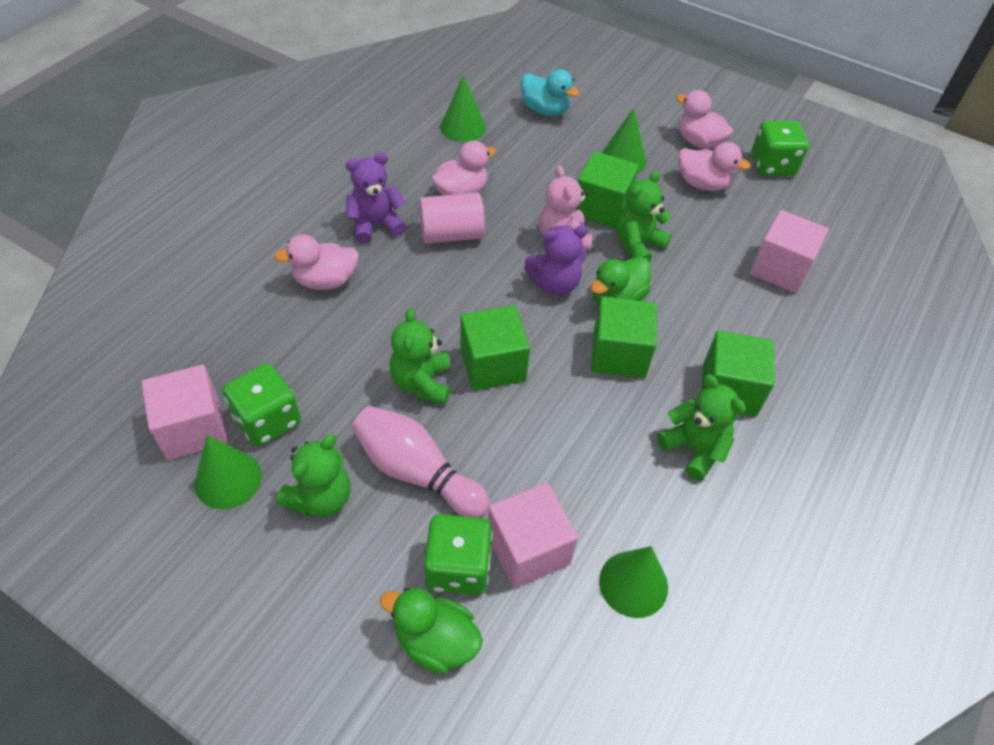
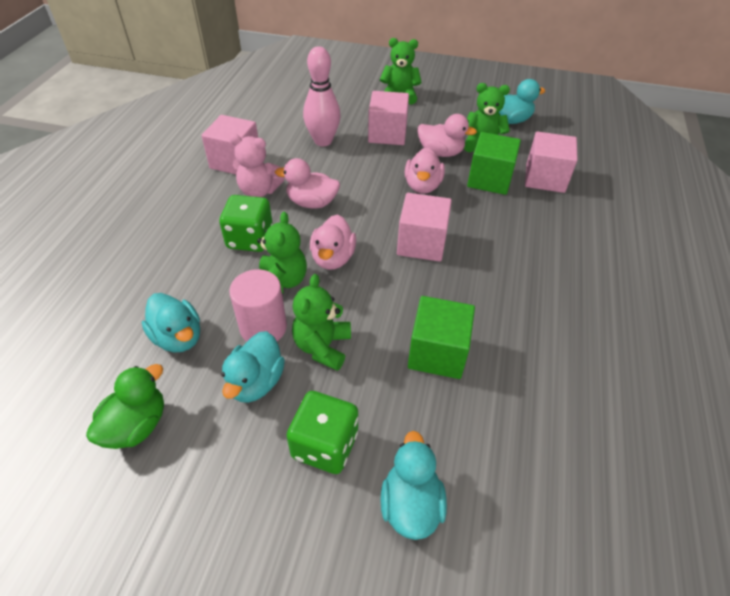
green cone: [195,435,262,509] [440,75,486,142] [599,546,668,618] [602,108,646,173] = 4 -> none = 0
green cube: [460,305,530,391] [575,151,639,229] [591,296,657,379] [702,330,774,417] = 4 -> [408,296,475,379] [467,132,521,195] = 2
green dice: [223,363,301,447] [424,514,493,595] [751,121,809,176] = 3 -> [219,195,273,252] [286,391,358,474] = 2
green duck: [380,588,483,674] [591,257,651,305] = 2 -> [86,364,164,449] = 1
pink cube: [141,365,228,460] [488,483,578,589] [750,210,829,293] = 3 -> [201,115,258,174] [368,91,409,145] [397,193,452,262] [525,131,578,193] = 4
purple teddy bear: [346,152,406,244] [524,225,588,296] = 2 -> none = 0
turquoise duck: [521,69,580,116] = 1 -> [142,293,200,352] [221,331,285,403] [380,431,447,540] [499,79,545,124] = 4

